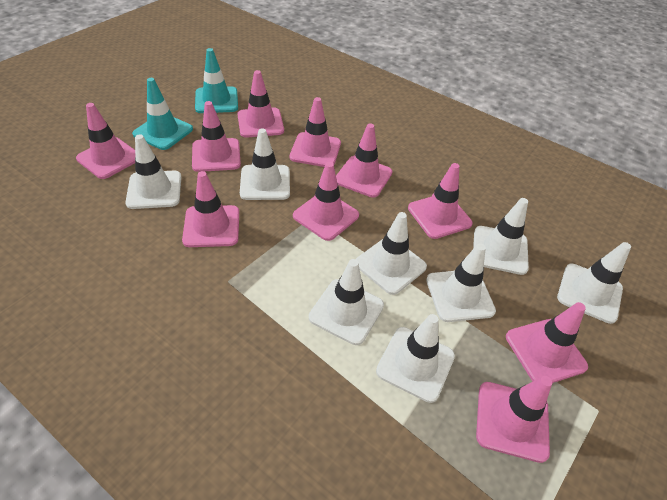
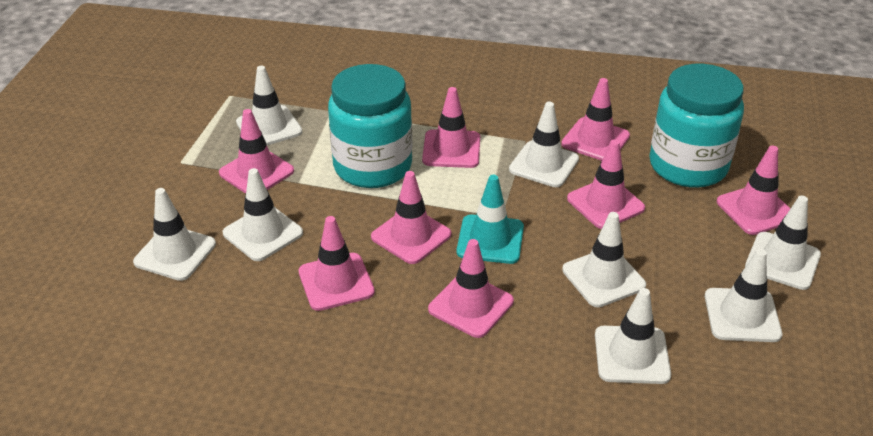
pink traffic cone: [76,103,135,179] [182,171,239,247] [192,101,241,172] [237,70,284,137] [290,97,341,167] [293,162,359,241] [336,124,392,198] [408,163,473,239] [476,376,552,463] [506,302,588,383] = 10 -> [219,109,294,194] [298,216,375,311] [371,171,451,264] [422,87,480,168] [428,239,514,338] [561,78,630,161] [567,139,645,229] [717,146,791,235] = 8
turquoise jar: none = 0 -> [328,64,412,188] [649,64,744,188] = 2
turquoise traffic cone: [132,78,193,150] [195,48,238,113] = 2 -> [457,175,524,264] = 1

